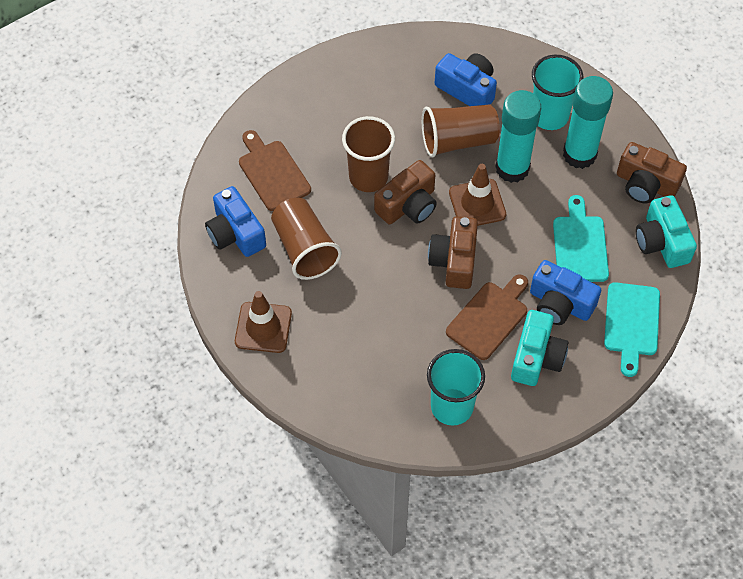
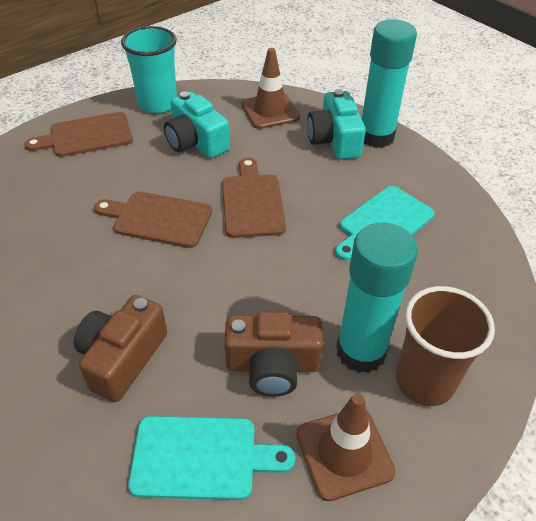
blue camera: [205,186,266,257] [435,53,497,106] [530,260,601,325] = 3 -> none = 0
brown camera: [374,160,437,224] [428,216,478,289] [617,142,687,203] = 3 -> [74,295,167,402] [224,312,323,397] = 2
brown cup: [271,198,342,280] [342,116,395,192] [422,104,500,157] = 3 -> [396,286,495,406] = 1
brown cutting board: [239,130,311,211] [446,274,528,360] = 2 -> [24,112,133,157] [94,191,212,248] [222,158,286,238] = 3
turquoise cup: [427,349,485,426] [532,55,583,130] = 2 -> [121,26,177,113] = 1

